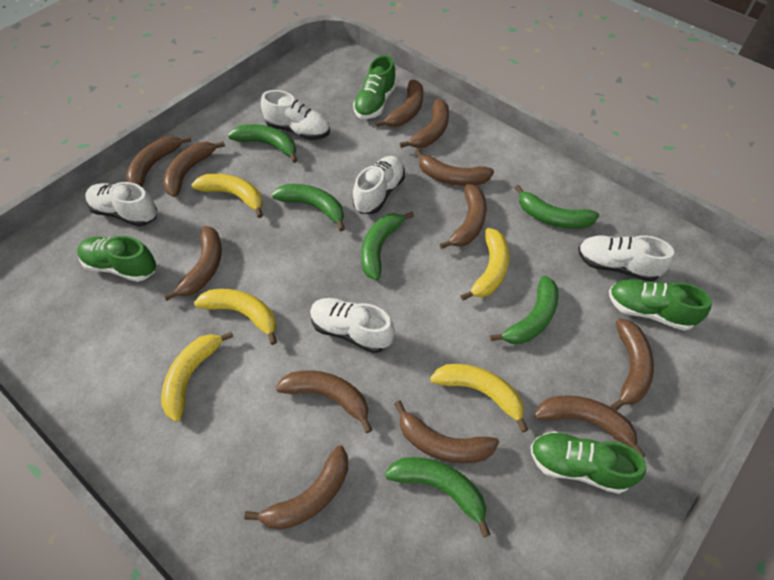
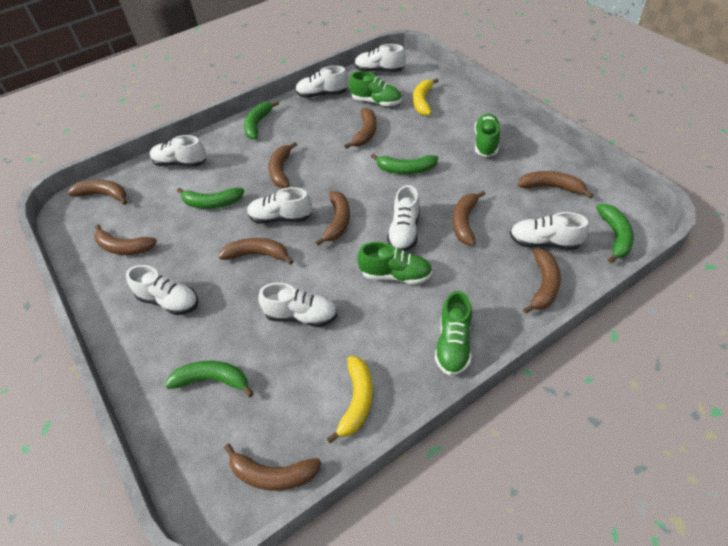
brown banana: [126,136,191,187] [163,141,225,197] [164,226,222,301] [244,445,348,530] [276,370,372,433] [375,80,423,127] [394,400,499,463] [399,99,449,148] [414,149,494,186] [439,184,487,249] [534,395,646,457] [611,318,654,411] = 12 -> [67,180,127,205] [94,224,157,255] [218,238,293,265] [224,444,321,491] [268,142,297,188] [315,191,350,246] [344,108,377,149] [453,191,485,245] [518,171,593,199] [523,248,561,314] = 10
green banana: [228,124,297,163] [272,184,345,231] [361,212,414,280] [385,457,491,537] [490,275,559,344] [515,185,599,229] = 6 -> [165,361,254,397] [177,188,244,209] [244,101,279,140] [371,154,438,174] [596,204,634,263] = 5
white shoe: [85,182,158,227] [261,90,330,140] [310,298,395,353] [353,156,405,214] [578,235,674,282] = 5 -> [126,265,198,315] [150,135,207,167] [247,187,312,224] [258,283,338,327] [295,66,349,98] [355,44,406,72] [387,185,420,251] [510,212,589,250] = 8
yellow banana: [161,332,233,422] [191,174,263,218] [194,289,277,345] [430,364,528,433] [460,228,509,300] = 5 -> [326,356,373,443] [413,78,439,116] = 2

